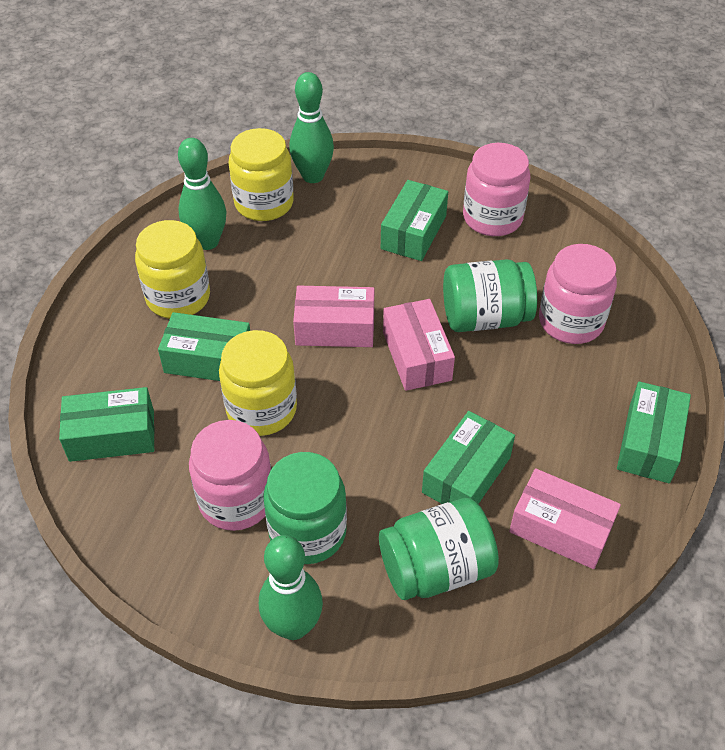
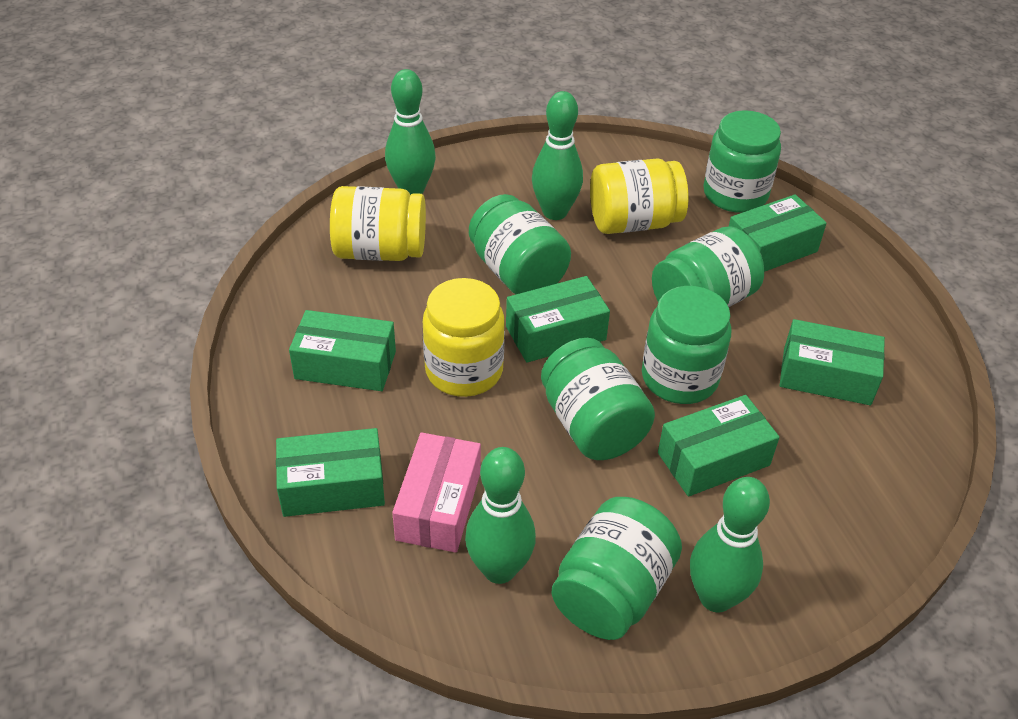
green bowling pin: [178,138,226,250] [259,535,323,640] [289,72,334,183] = 3 -> [385,69,436,195] [465,447,536,584] [532,91,583,220] [690,477,770,613] = 4
green box: [59,387,155,462] [158,312,250,381] [381,180,448,261] [422,411,515,504] [617,381,691,483] = 5 -> [276,428,385,517] [289,310,396,391] [506,276,610,363] [658,395,779,497] [729,194,827,272] [780,319,885,405] = 6
green jar: [263,452,347,564] [379,498,499,600] [443,259,537,332] = 3 -> [469,194,571,294] [541,338,655,460] [551,497,682,640] [642,286,732,404] [652,226,764,307] [703,110,781,213] = 6
pink box: [293,286,374,347] [383,299,455,391] [509,468,621,569] = 3 -> [392,432,481,553] = 1
pink jar: [189,420,271,531] [463,143,531,236] [539,244,617,344] = 3 -> none = 0

